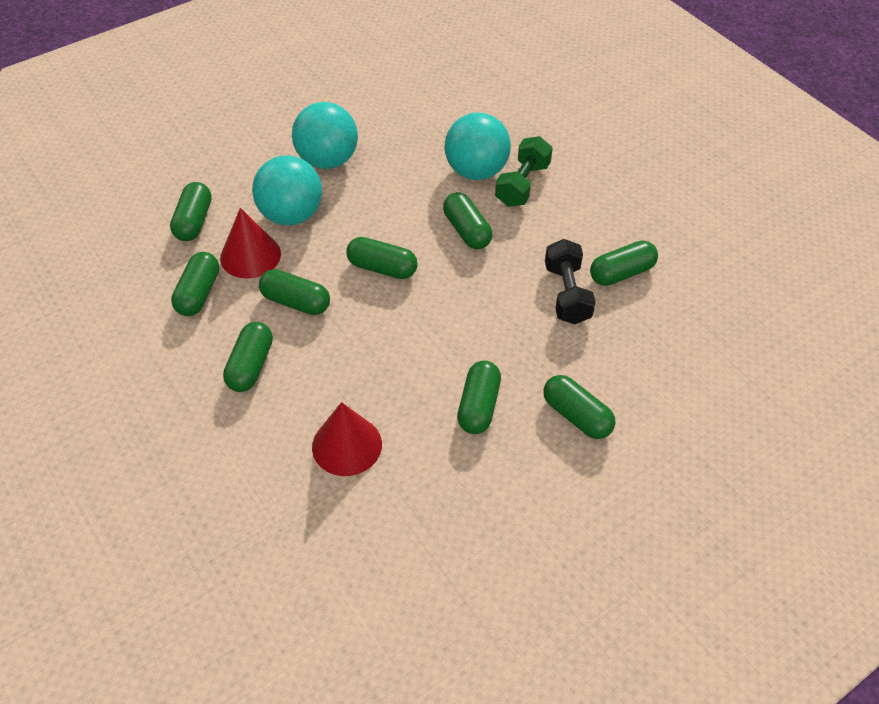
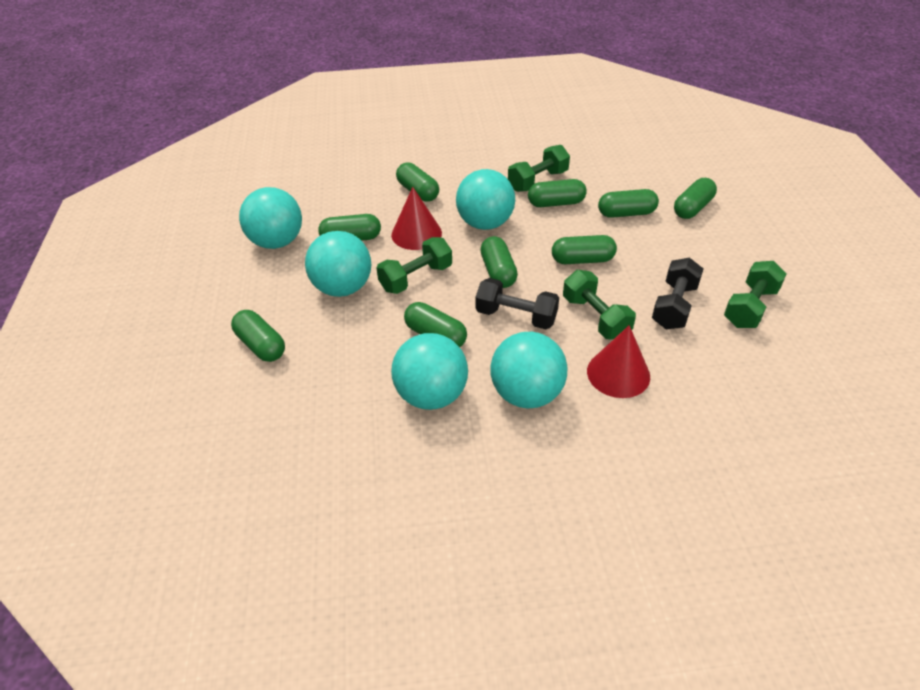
black dumbbell: [545,239,596,324] = 1 -> [476,278,559,329] [652,258,703,329] = 2
green dumbbell: [495,136,553,207] = 1 -> [376,237,452,294] [508,145,570,192] [563,270,636,340] [724,261,786,328] = 4
turquoise ball: [252,155,322,225] [292,102,358,169] [445,113,511,180] = 3 -> [239,187,302,249] [305,231,371,297] [391,333,468,410] [456,169,515,230] [490,332,567,408] = 5

